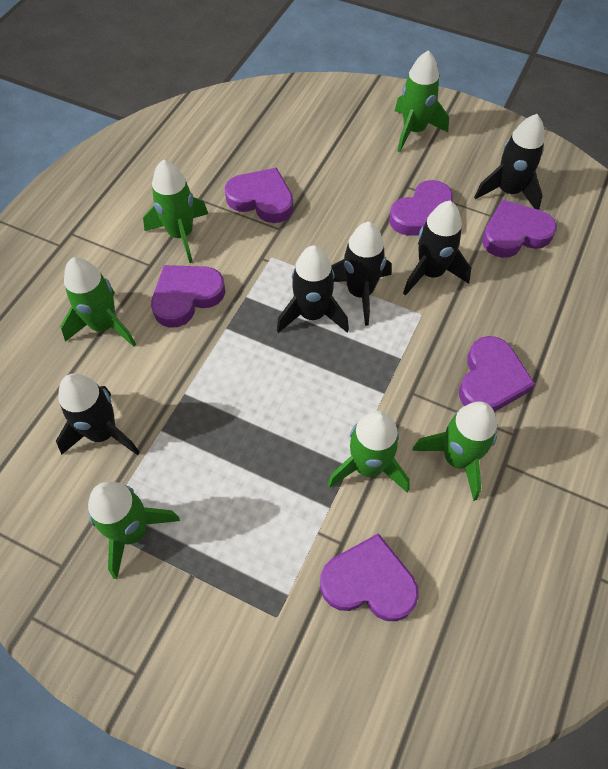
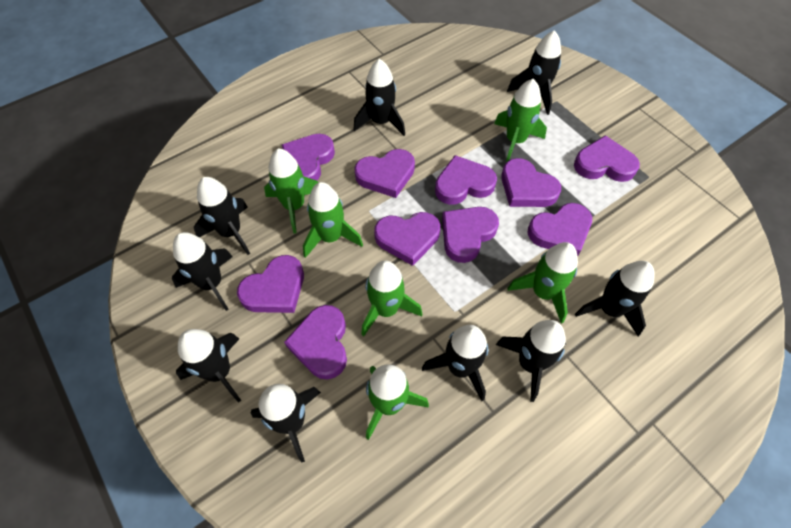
black rocket: [56,373,140,456] [277,245,349,333] [331,222,392,326] [403,201,471,296] [474,114,545,210] = 5 -> [172,232,233,311] [176,329,241,403] [194,177,250,255] [251,384,321,463] [353,59,405,136] [422,325,488,401] [496,320,566,402] [507,30,561,115] [575,261,655,337] = 9
purple heart: [151,265,225,328] [225,168,293,223] [320,533,419,621] [389,180,453,236] [459,336,535,412] [482,200,557,258] = 6 -> [237,255,304,313] [282,134,335,180] [284,305,347,380] [354,149,415,198] [374,212,440,266] [435,155,497,205] [442,207,499,263] [501,158,561,207] [528,203,592,257] [574,135,640,182] = 10

